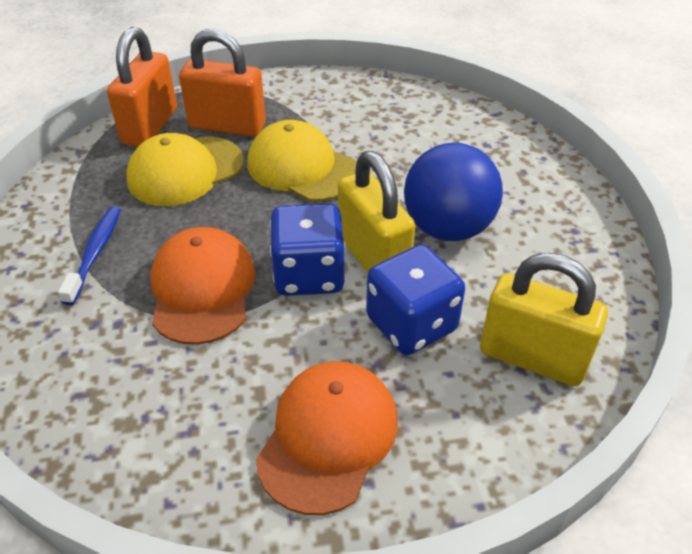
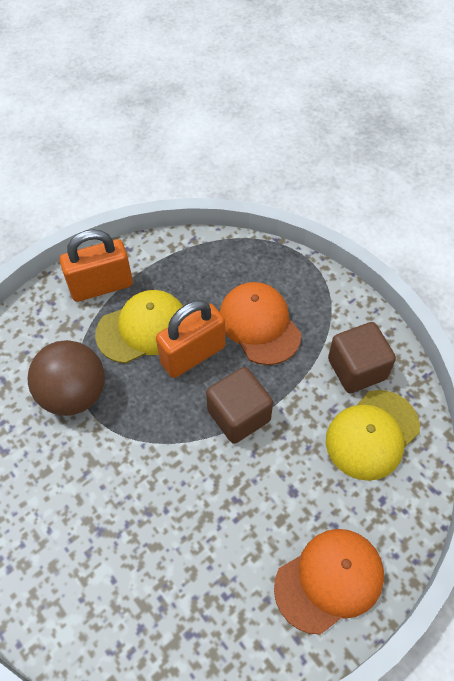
blue ball: [404,143,503,241] = 1 -> none = 0
blue dice: [270,203,346,296] [366,245,465,355] = 2 -> none = 0
blue toothbrush: [58,206,121,305] = 1 -> none = 0
brown ball: none = 0 -> [28,340,105,416] = 1
brown cube: none = 0 -> [206,367,273,444] [328,322,396,393] = 2
yellow padlock: [338,151,415,273] [480,253,608,386] = 2 -> none = 0

